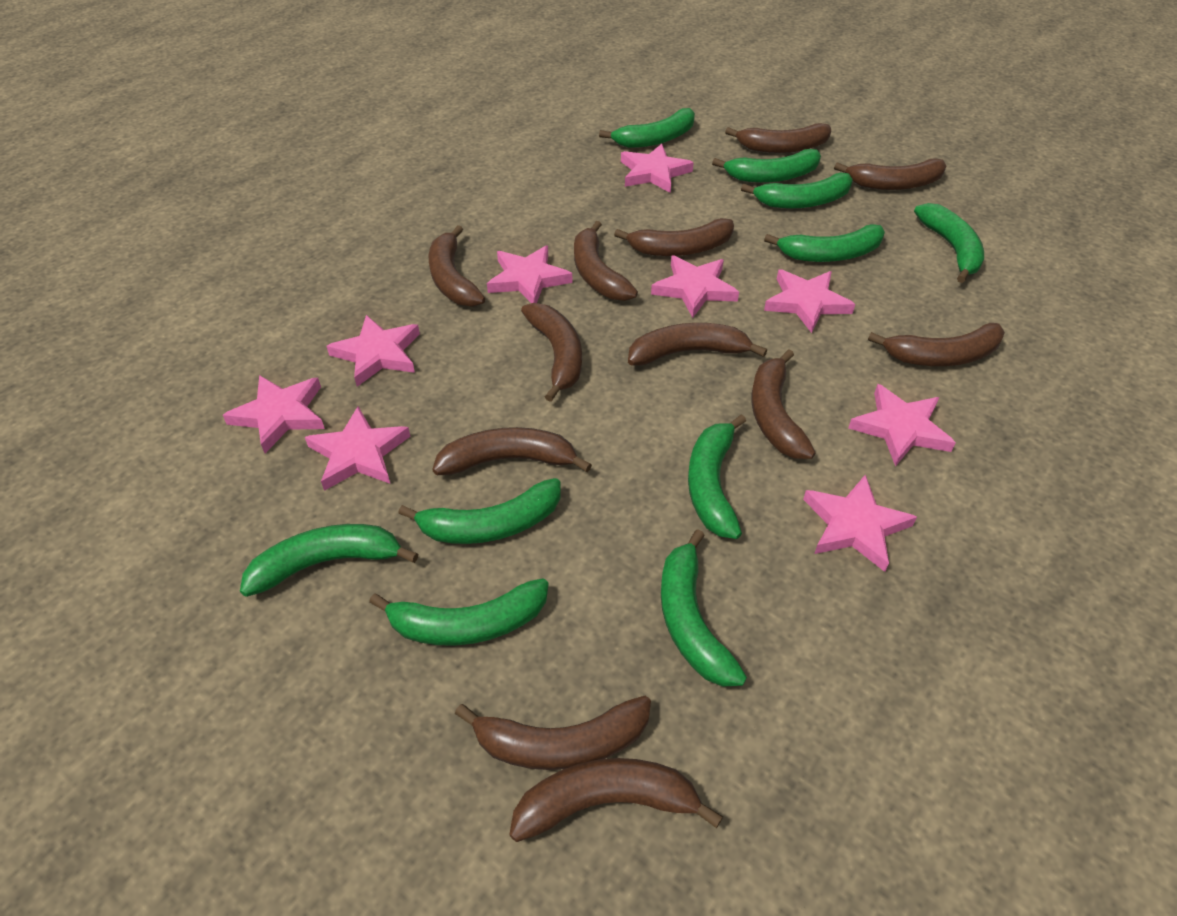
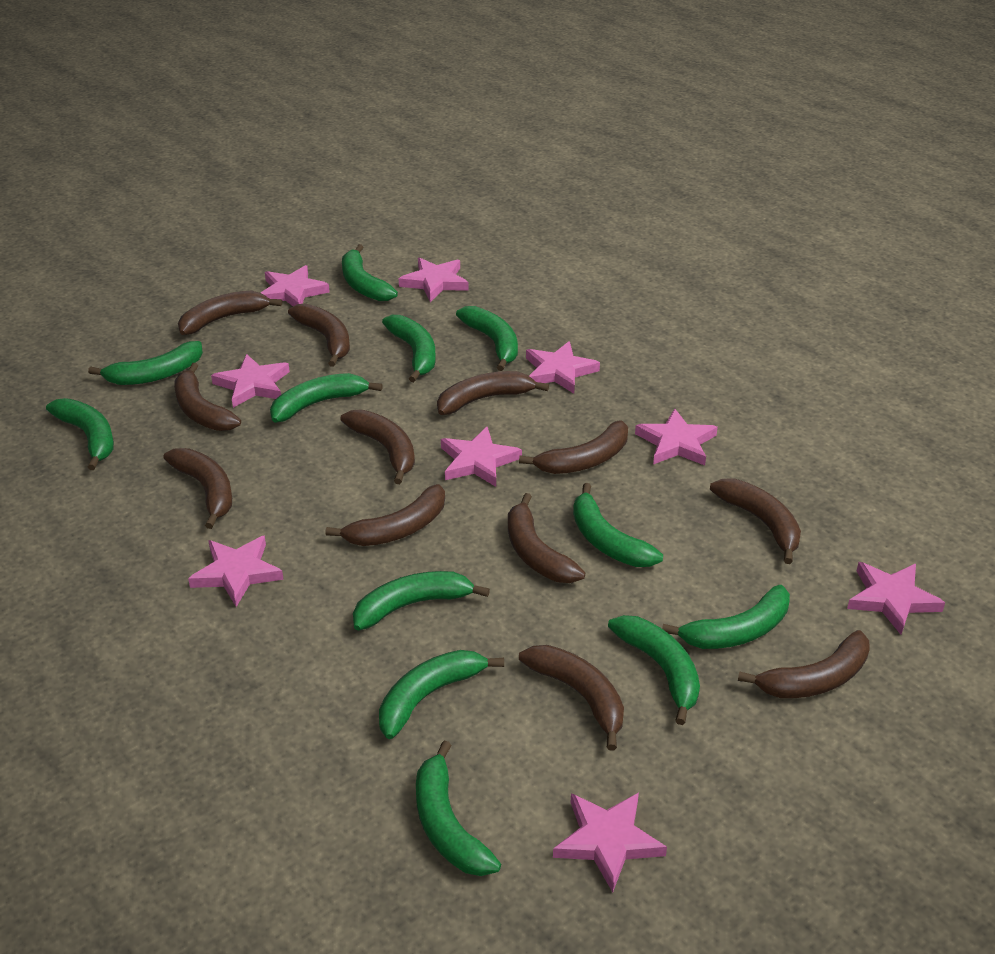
green banana: [240,524,418,597] [369,578,549,646] [398,478,560,544] [599,108,695,148] [661,529,747,687] [688,414,746,539] [712,149,821,183] [741,173,853,209] [764,224,885,262] [914,203,984,283] = 10 -> [46,398,114,470] [88,341,203,385] [270,373,383,423] [342,244,398,301] [353,571,490,630] [379,650,504,739] [382,315,436,382] [416,741,501,876] [456,306,518,371] [573,483,663,567] [608,615,700,725] [662,585,790,649] = 12

